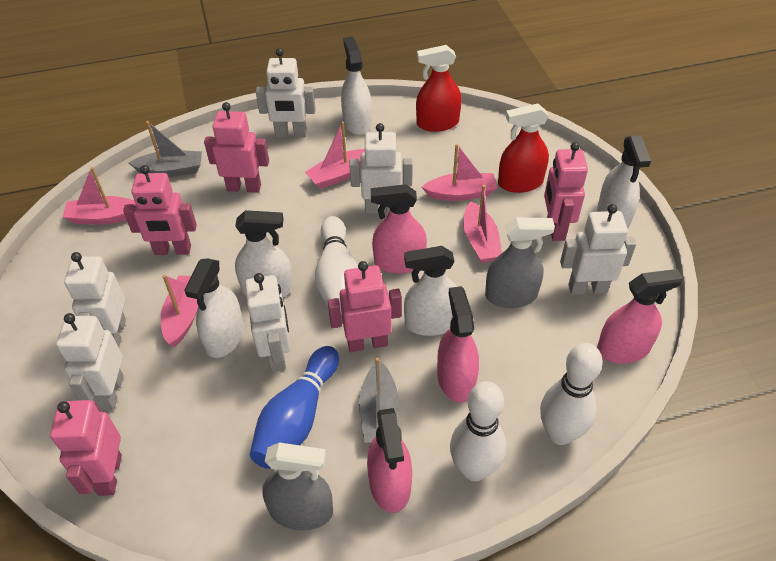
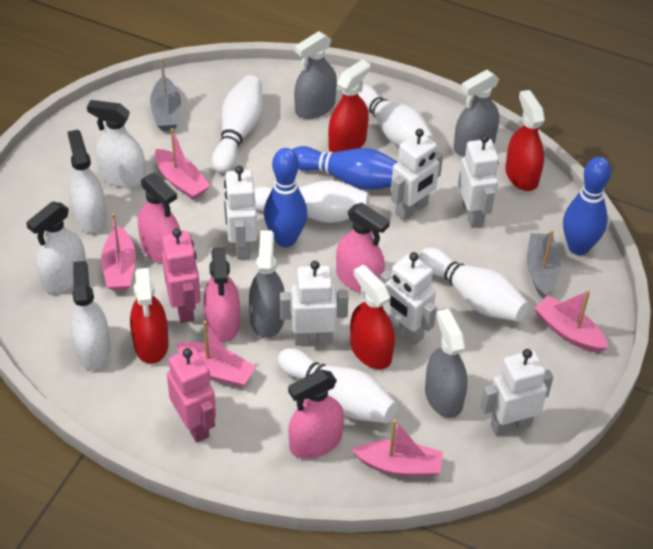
blue bowling pin: [250,346,339,469] = 1 -> [264,148,308,247] [292,146,397,190] [563,157,611,255] = 3
grey spray bottle: [262,443,333,530] [485,217,555,308] = 2 -> [249,230,285,338] [294,31,337,119] [425,309,468,418] [454,70,499,157] = 4
pink robot: [50,400,122,496] [123,165,197,255] [204,102,269,193] [328,261,402,352] [544,142,588,241] = 5 -> [162,228,201,323] [167,348,216,442] = 2
red spray bottle: [416,45,462,132] [498,104,549,193] = 2 -> [130,268,169,364] [328,60,370,153] [350,265,395,369] [505,90,545,191] = 4
white bowling pin: [315,216,358,311] [450,381,506,481] [540,343,603,445] = 3 -> [212,75,263,173] [254,180,369,223] [277,348,397,423] [358,84,435,146] [419,248,529,322] = 5
white spray bottle: [184,258,244,358] [235,210,294,297] [341,36,372,135] [404,246,457,336] [597,135,651,229] = 5 -> [26,202,86,293] [68,130,107,233] [70,261,111,370] [87,100,146,188] = 4

